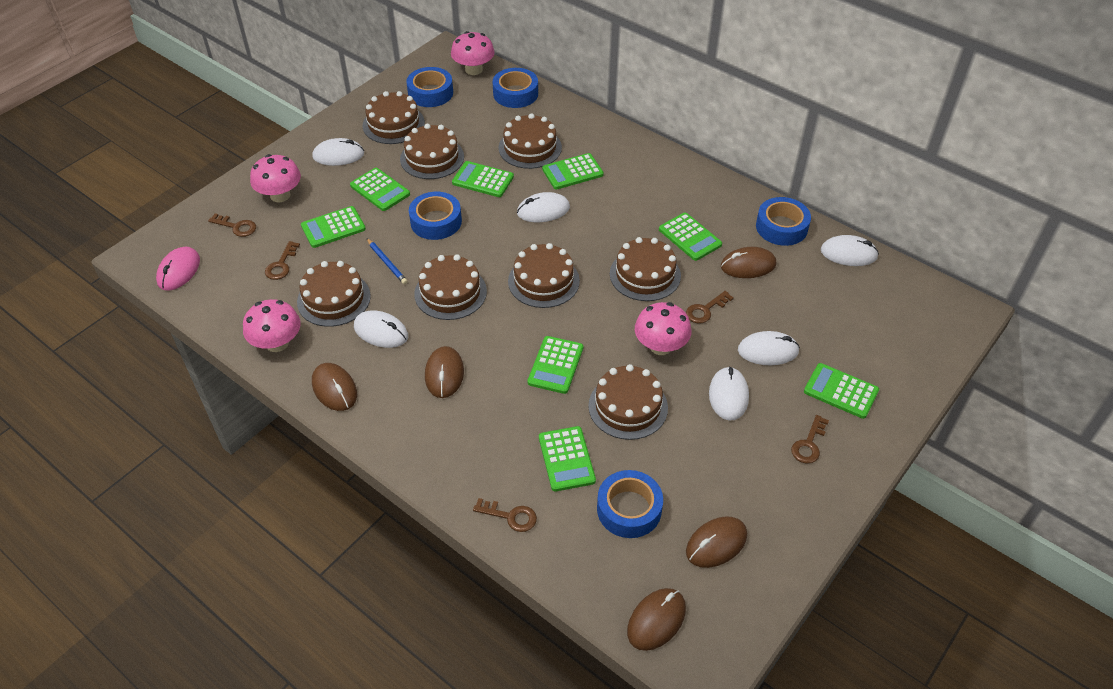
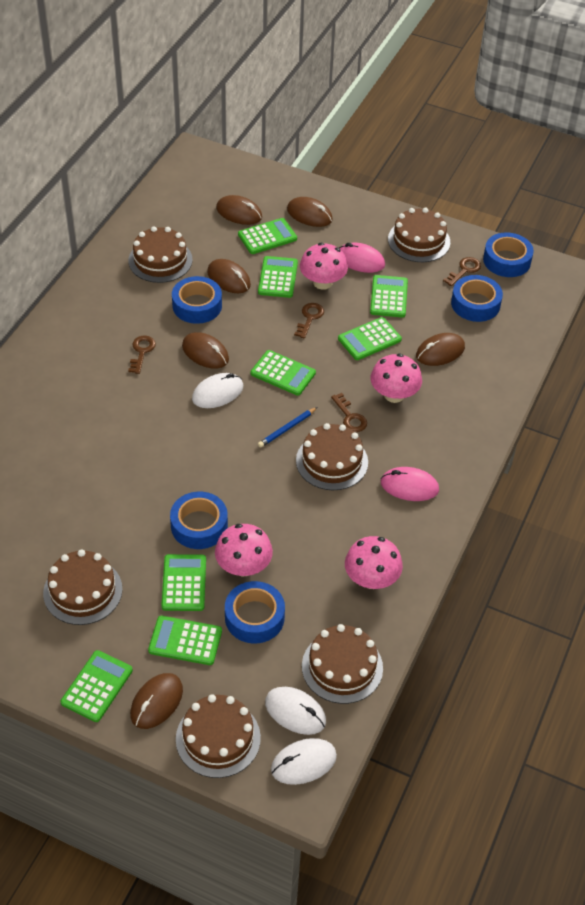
brown cake: [297,261,371,327] [363,91,425,144] [400,124,464,179] [414,254,487,320] [498,113,562,169] [508,243,580,308] [588,364,668,440] [610,237,681,301] = 8 -> [43,549,123,625] [128,226,193,283] [176,694,261,778] [296,423,368,490] [302,624,383,704] [388,207,450,262] = 6
brown key: [208,213,256,237] [265,241,300,280] [473,498,537,532] [686,291,734,323] [791,415,829,464] = 5 -> [128,336,156,374] [294,303,324,338] [331,393,367,432] [443,257,481,286] = 4
brown mouse: [312,363,357,411] [425,346,464,398] [627,588,686,651] [686,516,747,568] [721,247,777,278] = 5 -> [130,673,183,729] [182,332,229,369] [207,259,251,293] [216,195,262,225] [287,197,333,227] [416,333,465,366] = 6
pink mouse: [156,247,200,291] = 1 -> [339,243,385,273] [381,467,439,501] = 2
white mouse: [312,138,364,166] [354,311,408,348] [517,192,570,222] [709,367,749,421] [738,331,800,365] [821,235,879,266] = 6 -> [192,373,243,408] [265,687,326,735] [271,738,337,785] = 3

